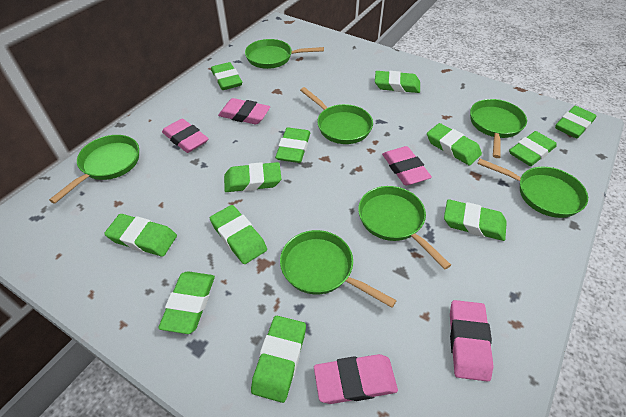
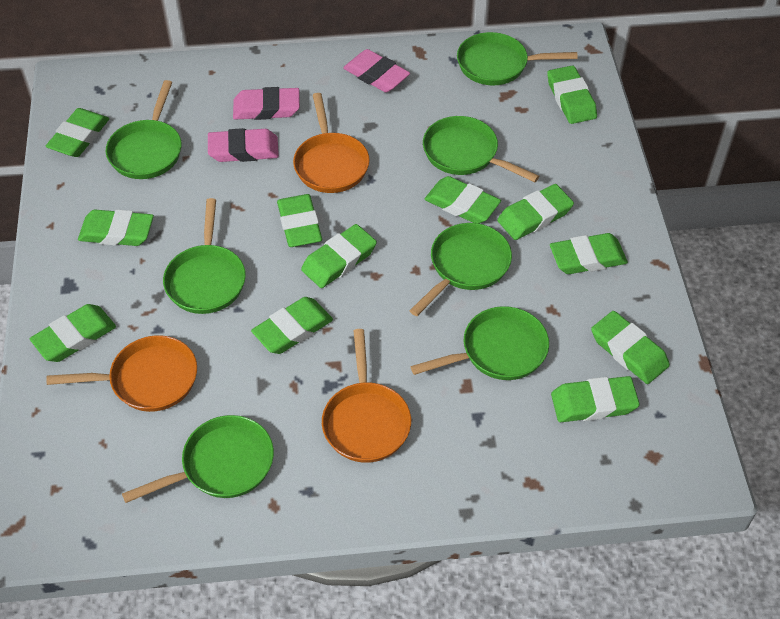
orange pan: none = 0 -> [46,335,197,412] [293,93,370,193] [322,329,411,463] = 3
pink eraser: [162,119,209,153] [218,98,270,124] [314,354,398,404] [382,146,432,185] [450,300,494,382] = 5 -> [208,128,279,162] [233,87,300,120] [343,49,410,92] = 3

